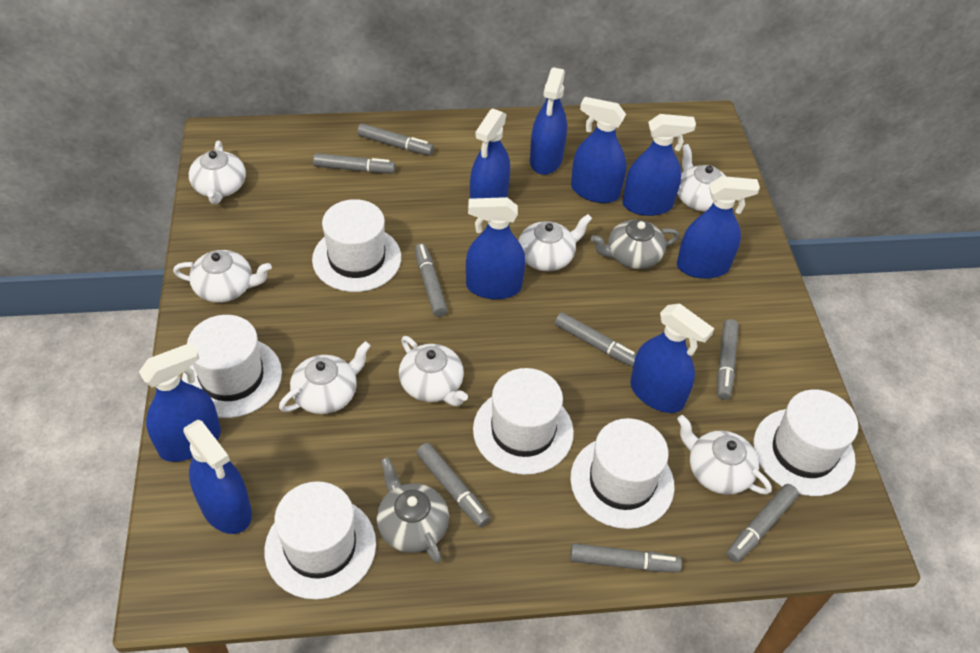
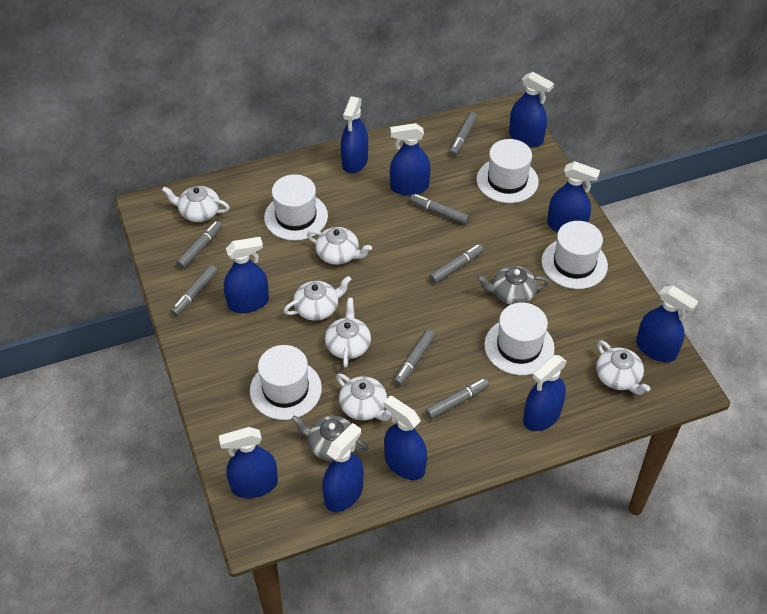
blue spray bottle: [139,342,221,462] [183,419,252,534] [466,197,526,299] [470,108,510,199] [530,67,567,175] [571,97,627,203] [622,114,696,216] [630,304,714,413] [677,176,760,279] = 9 -> [219,427,278,498] [224,237,269,313] [322,423,364,512] [341,96,368,174] [384,395,427,480] [390,123,431,195] [509,72,554,147] [523,355,567,431] [547,161,600,233] [636,285,699,362] = 10
grey marker: [313,153,395,173] [357,124,434,155] [415,243,448,317] [416,443,490,527] [555,312,636,367] [570,543,682,573] [717,319,739,400] [726,484,799,563] = 8 -> [170,265,218,316] [176,221,222,269] [393,330,435,386] [410,194,469,225] [425,378,489,419] [429,244,484,284] [449,112,477,157] = 7
white hat: [182,315,282,418] [264,481,376,599] [312,199,401,292] [473,368,574,475] [570,418,674,529] [754,389,858,496] = 6 -> [250,345,322,420] [264,174,328,241] [477,139,539,203] [484,303,555,375] [542,221,608,289] = 5
white teapot: [173,250,272,303] [189,141,246,204] [279,341,371,414] [399,336,468,407] [518,214,592,271] [677,144,726,212] [677,415,772,495] = 7 -> [162,186,230,222] [284,276,352,321] [307,227,372,265] [325,298,371,368] [336,374,391,421] [596,340,650,395] = 6

